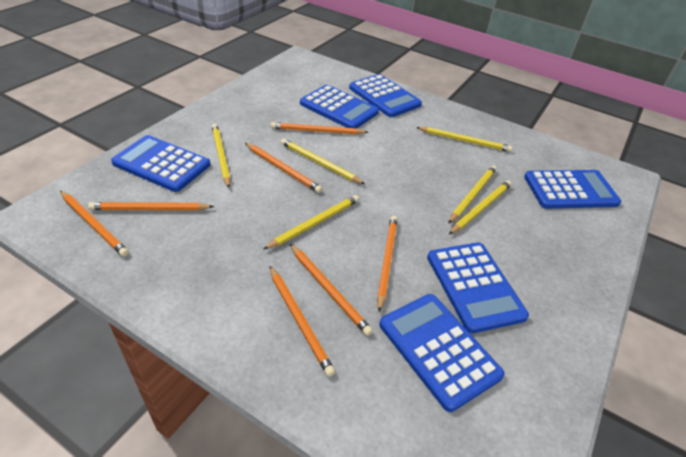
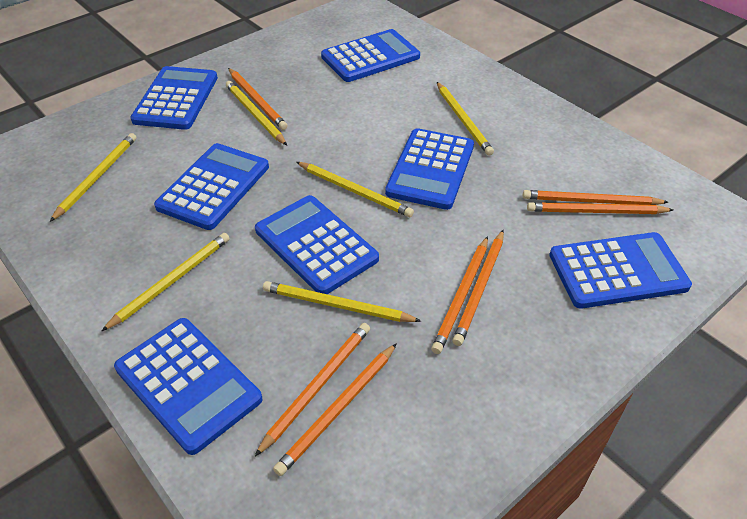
blue calculator: [111,135,210,192] [300,85,379,128] [349,74,422,117] [379,294,505,412] [427,242,529,334] [524,170,621,209] = 6 -> [114,318,262,455] [130,66,218,130] [154,143,269,230] [255,195,379,294] [321,29,420,82] [385,128,474,210] [549,232,692,309] = 7

